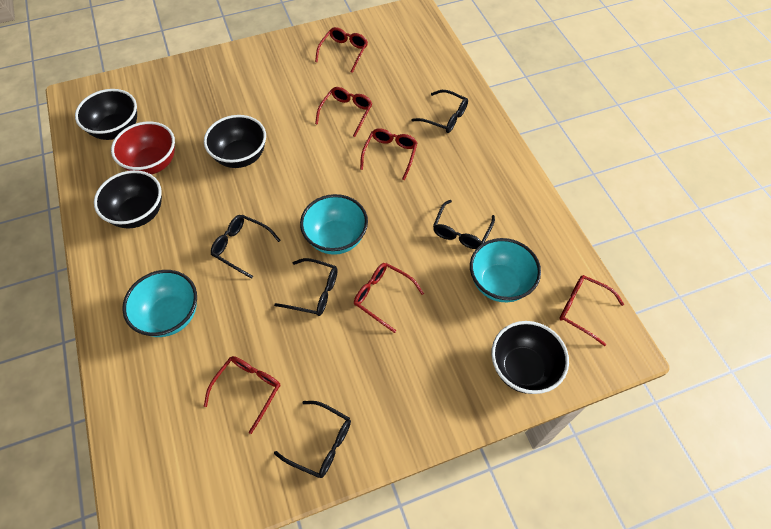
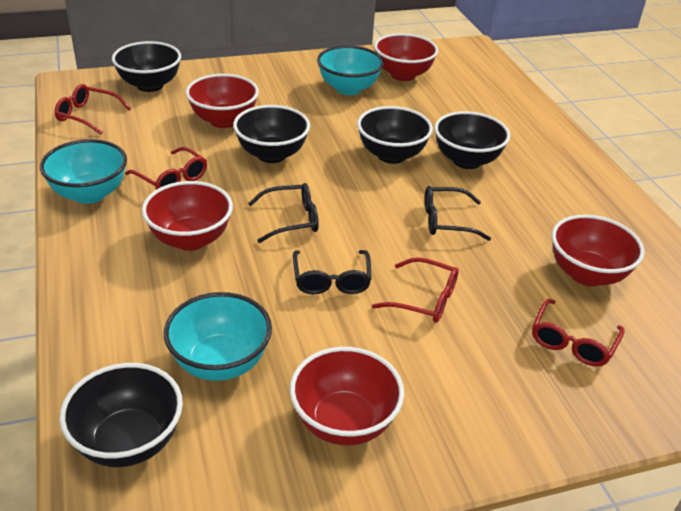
black bowl: [75,89,137,140] [94,170,162,229] [204,115,266,168] [491,321,569,394] = 4 -> [59,363,183,467] [112,41,181,92] [233,105,310,163] [357,106,433,164] [434,111,510,169] = 5
black glasses: [211,215,281,279] [274,258,338,316] [274,401,351,478] [411,90,468,133] [433,200,495,249] = 5 -> [248,183,319,243] [293,250,372,294] [425,186,491,241] = 3
red bowl: [111,122,175,174] = 1 -> [142,181,233,251] [186,74,259,128] [290,347,404,446] [374,33,438,81] [552,215,644,286] = 5
red glasses: [204,356,280,434] [315,27,368,73] [315,87,372,137] [354,263,424,333] [360,128,418,180] [559,275,624,346] = 6 -> [54,84,131,135] [125,147,207,190] [372,257,459,323] [532,299,625,366] = 4

